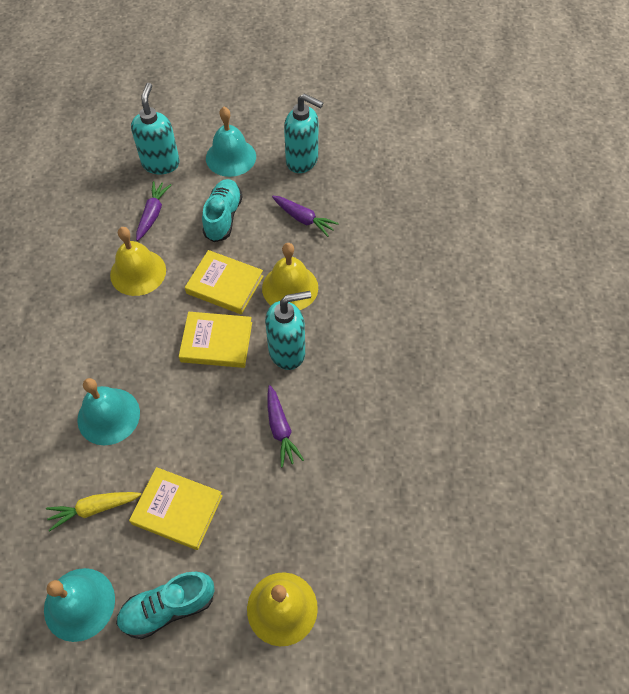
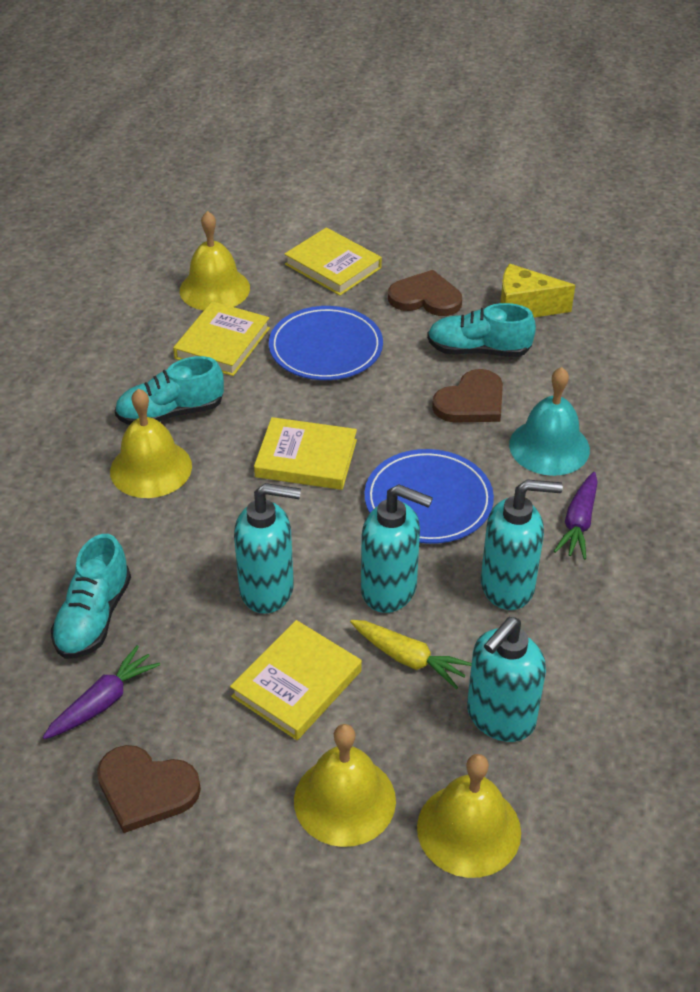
blue plate: none = 0 -> [269,306,383,380] [364,449,494,544] = 2
brown heart: none = 0 -> [97,745,201,833] [388,270,462,316] [432,369,503,422] = 3
purple carrot: [136,181,171,241] [267,385,304,467] [272,196,339,237] = 3 -> [43,645,160,739] [554,472,598,560] = 2
turquoise bell: [44,568,115,642] [77,378,140,445] [206,107,256,177] = 3 -> [509,367,590,476] = 1
turquoise shoe: [116,572,215,639] [202,179,242,242] = 2 -> [51,534,131,659] [115,356,224,425] [427,303,536,357] = 3
turquoise soap dispenser: [131,83,180,174] [265,291,311,370] [284,93,323,173] = 3 -> [234,483,301,614] [361,484,433,613] [467,617,546,742] [481,479,563,610] = 4
yellow bell: [110,227,166,296] [247,572,318,646] [262,243,318,310] = 3 -> [110,389,192,498] [180,211,250,311] [294,724,396,847] [417,754,521,878] = 4
yellow book: [129,467,223,550] [179,312,252,368] [185,250,263,314] = 3 -> [173,301,270,376] [230,620,362,740] [254,417,357,490] [284,227,382,296] = 4
yellow cheese: none = 0 -> [500,264,575,317] = 1

